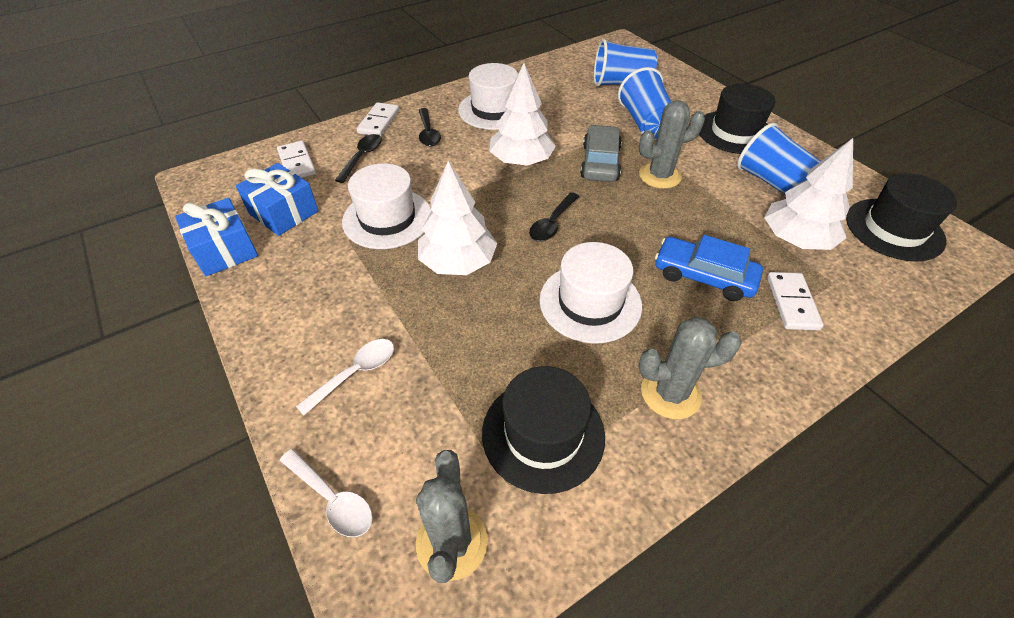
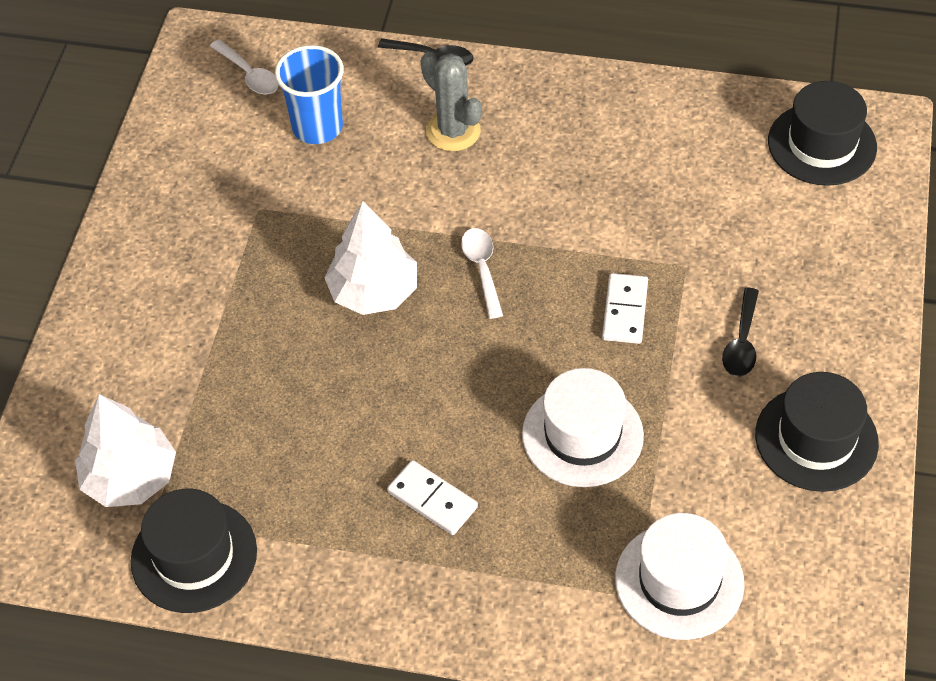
black spoon: [335,134,382,183] [419,108,441,146] [529,192,579,242] = 3 -> [378,38,474,66] [722,288,759,376] = 2
blue car: [655,235,763,301] = 1 -> none = 0
blue cup: [594,39,657,87] [618,67,671,138] [737,123,821,194] = 3 -> [275,45,344,144] = 1
blue gift: [175,198,258,277] [236,163,319,236] = 2 -> none = 0
grey cactus: [416,450,488,583] [638,317,742,419] [639,100,705,189] = 3 -> [421,52,482,151] = 1
grey car: [580,125,622,182] = 1 -> none = 0
white domino: [277,141,316,178] [357,102,399,137] [767,272,824,330] = 3 -> [387,460,478,535] [602,273,648,344] = 2
white hat: [342,163,431,249] [458,63,518,130] [539,242,642,344] = 3 -> [522,368,644,487] [615,513,744,640] = 2
white tree: [418,161,497,275] [489,63,556,166] [764,138,853,250] = 3 -> [75,394,176,507] [324,201,417,315] = 2

